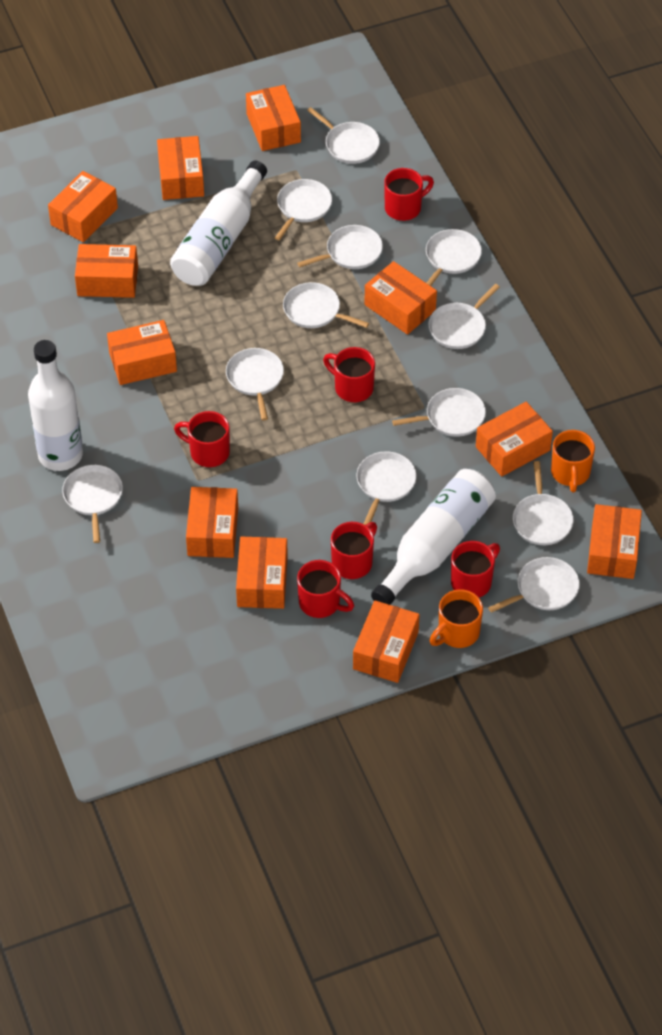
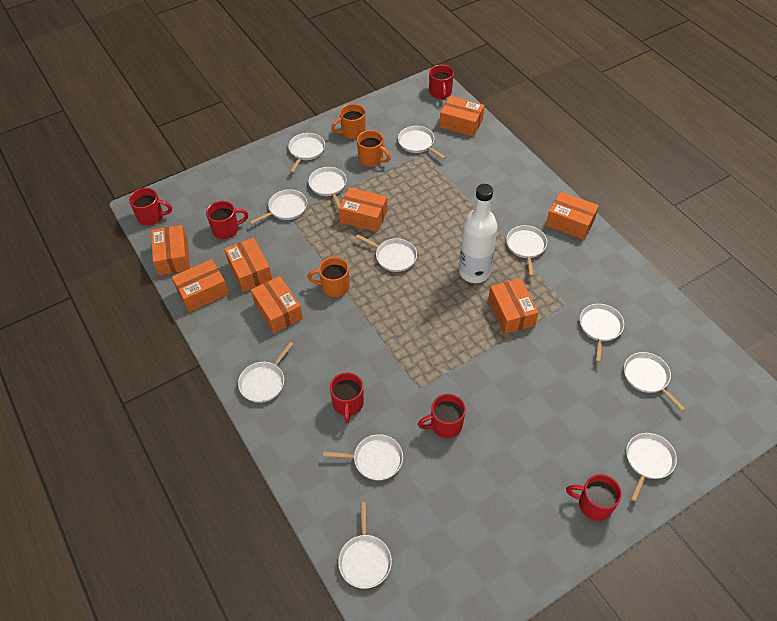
orange box: [48,171,118,243] [75,244,138,298] [107,320,177,385] [157,136,204,200] [186,487,238,558] [236,537,288,609] [246,85,301,151] [353,601,420,683] [365,261,437,335] [476,402,553,477] [587,504,642,579] = 11 -> [151,225,190,275] [172,259,229,312] [224,238,272,292] [251,276,303,333] [339,187,387,232] [439,96,484,137] [488,278,539,334] [546,191,599,240] = 8
orange mug: [430,589,483,648] [551,430,595,493] = 2 -> [307,257,350,297] [331,104,366,139] [357,130,391,167] = 3
white bottle: [28,340,83,471] [170,160,267,286] [371,469,496,605] = 3 -> [459,184,498,283] = 1

